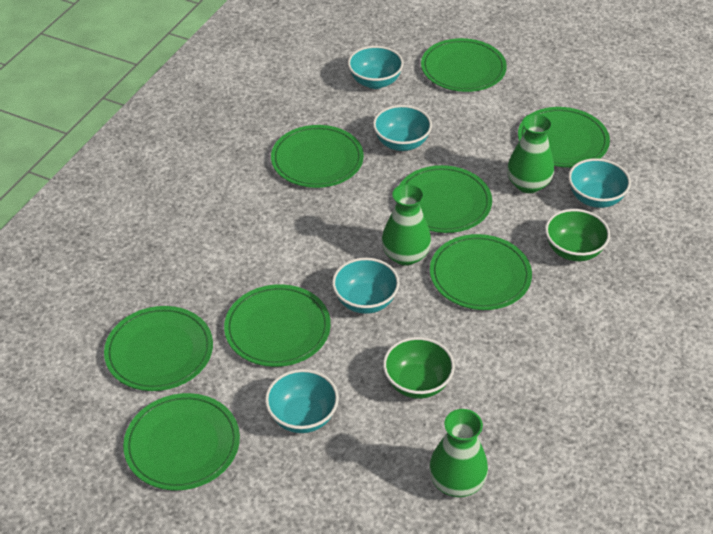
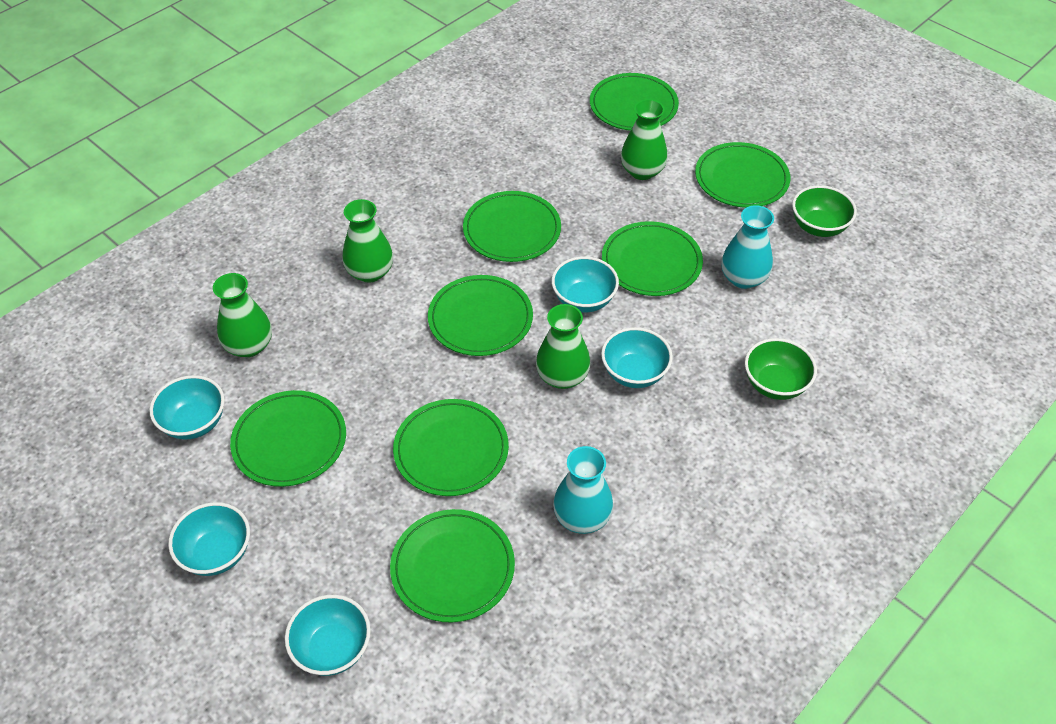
green vase: [381,184,431,266] [429,409,488,497] [507,114,554,193] = 3 -> [213,273,272,357] [343,199,393,283] [536,304,591,389] [621,99,668,180] = 4
turquoise vase: none = 0 -> [553,446,613,534] [721,205,774,289] = 2

